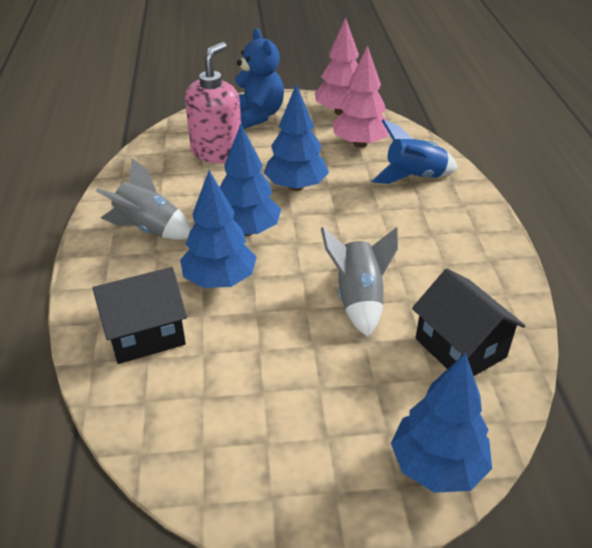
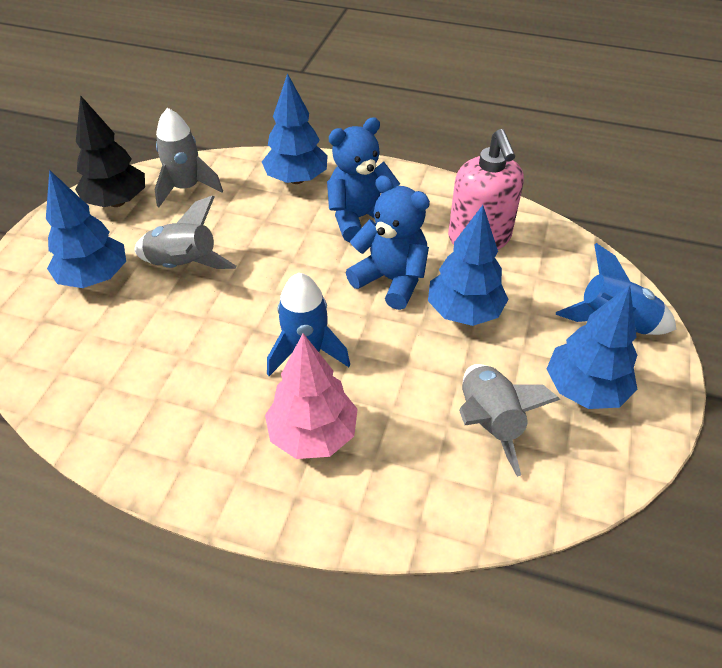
black house: [92,267,187,364] [412,268,525,376] = 2 -> none = 0
black tree: none = 0 -> [75,95,145,207] = 1
blue rocket: [372,119,458,184] = 1 -> [267,273,350,376] [556,243,676,335] = 2
blue teddy bear: [235,28,284,129] = 1 -> [327,117,400,242] [346,175,430,310] = 2
grey rocket: [96,158,191,240] [321,227,398,337] = 2 -> [134,195,237,269] [155,108,223,207] [459,364,561,477] = 3
pink tree: [315,17,359,115] [332,45,389,148] = 2 -> [265,333,358,459] = 1

